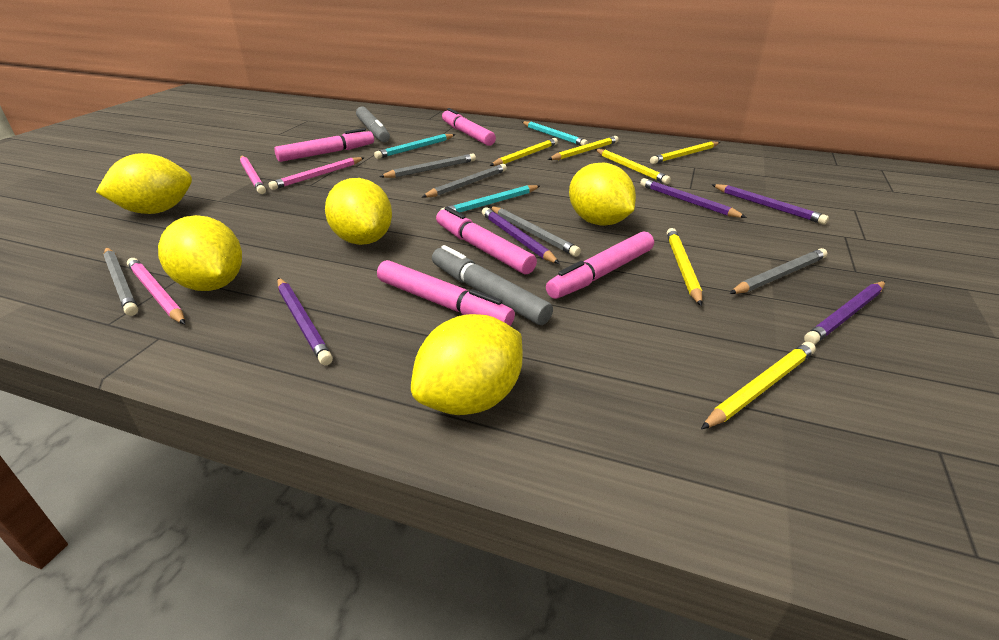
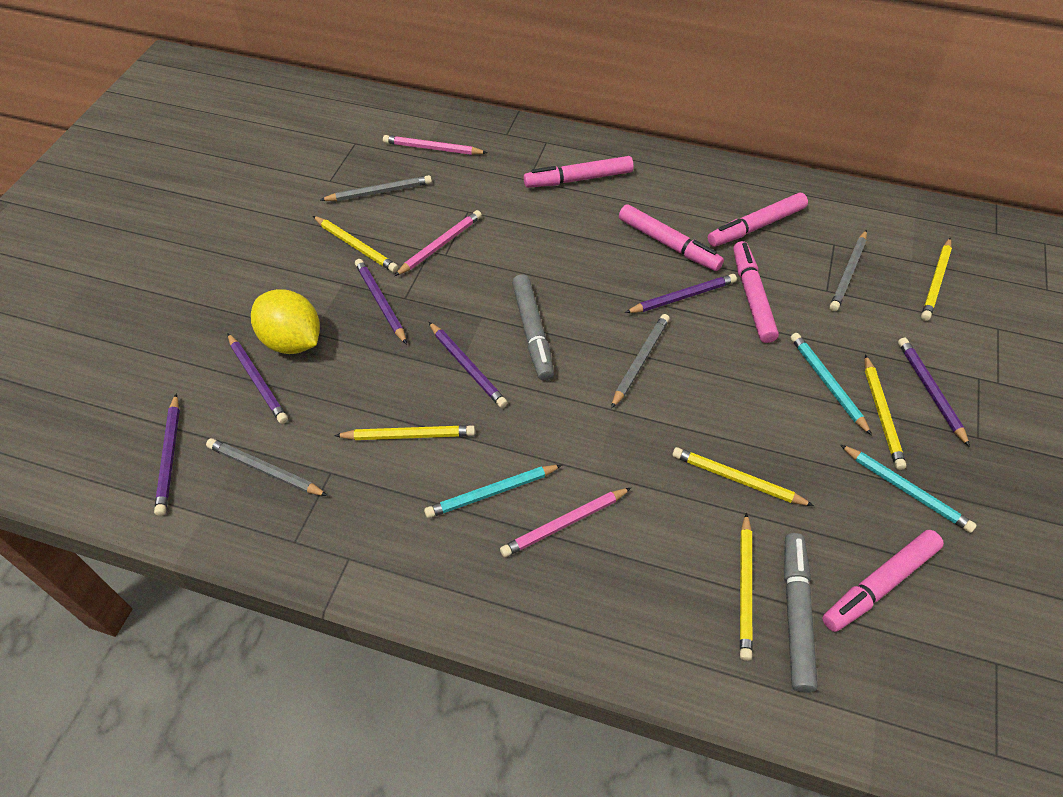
grey pencil: [103,247,138,316] [379,154,476,178] [422,164,507,198] [490,206,581,257] [729,248,828,294] = 5 -> [206,438,328,496] [320,175,432,201] [611,314,670,409] [830,230,867,311] = 4
purple pencil: [277,278,333,365] [482,207,560,264] [640,178,747,218] [711,184,829,224] [804,281,885,345] = 5 -> [154,393,180,516] [227,333,288,424] [355,259,407,344] [429,322,508,408] [625,274,737,313] [898,338,970,447] = 6
yellow lemon: [96,153,192,214] [158,215,242,291] [325,178,392,245] [411,314,523,415] [569,163,636,226] = 5 -> [251,289,320,354] = 1

